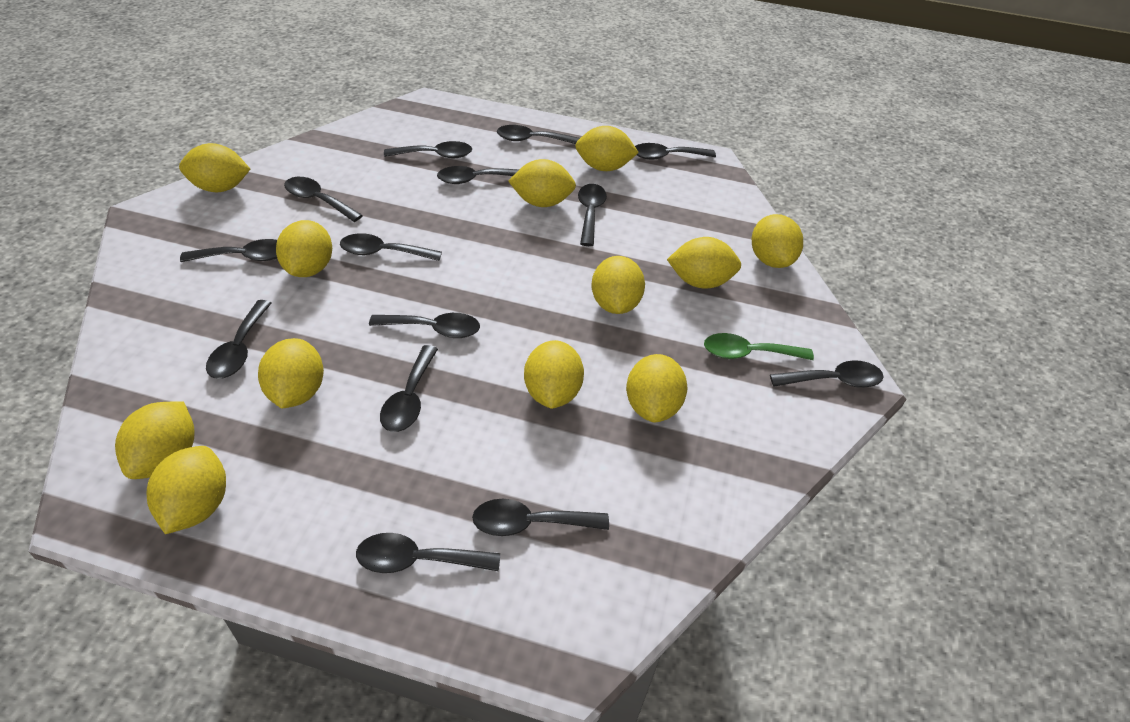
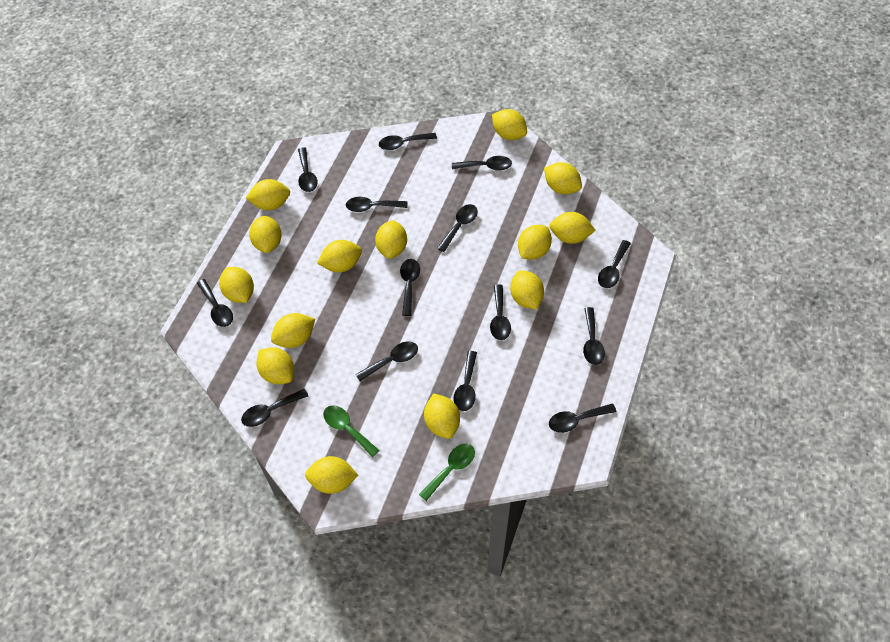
green spoon: [704,333,814,360] = 1 -> [323,405,379,457] [419,444,475,501] = 2
yellow lemon: [115,401,195,479] [147,446,226,534] [179,143,250,192] [258,338,324,408] [276,220,332,277] [508,159,576,207] [524,340,584,409] [575,126,639,171] [591,256,645,314] [626,354,688,422] [667,237,741,288] [752,214,803,268] = 12 -> [219,267,254,303] [246,179,290,210] [249,215,282,253] [256,347,294,384] [271,313,315,348] [305,456,358,494] [317,240,362,272] [375,220,407,259] [424,393,460,439] [492,109,527,140] [510,270,544,310] [518,225,552,260] [544,162,582,194] [549,212,596,244] = 14

